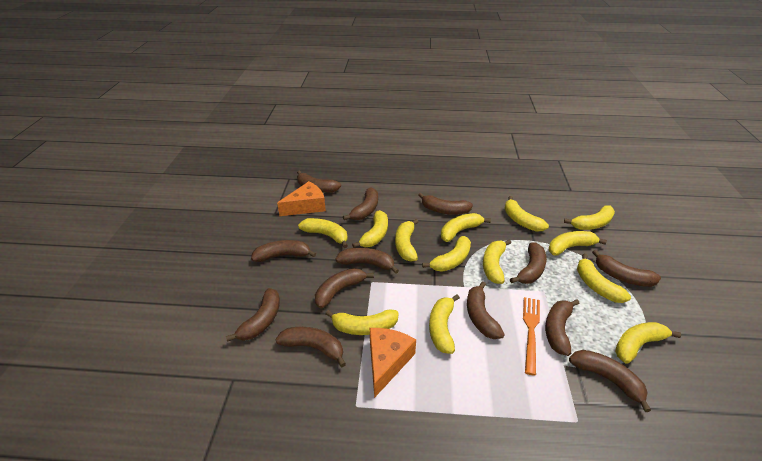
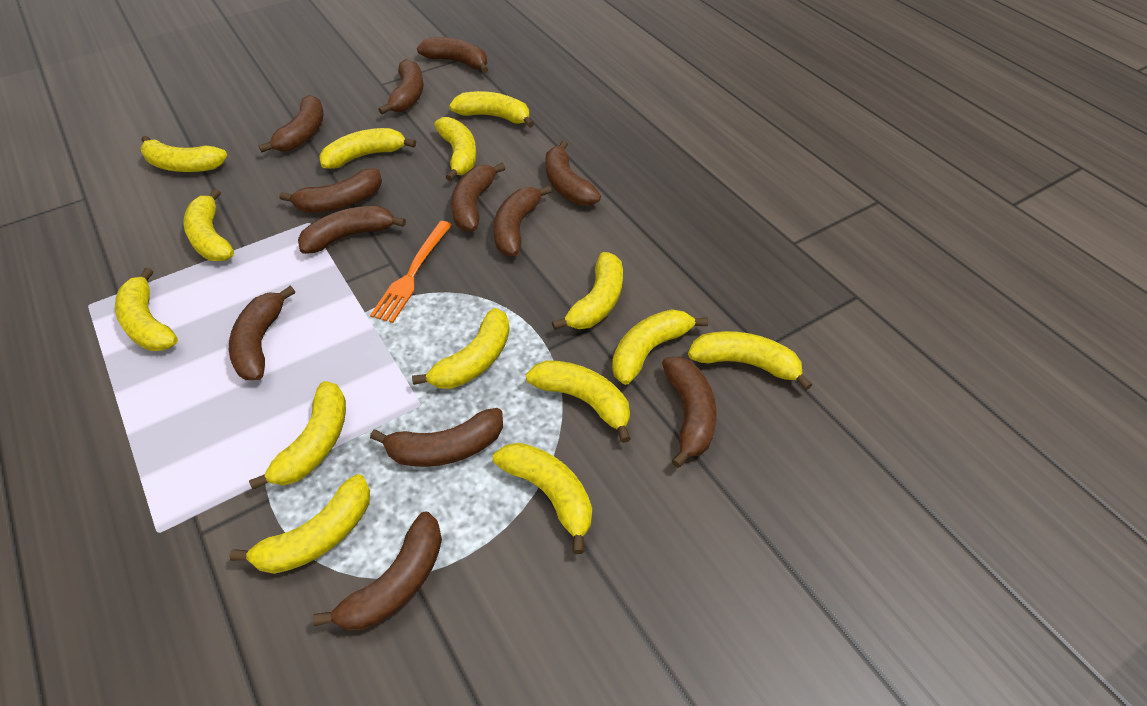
brown banana: [226,288,280,342] [251,240,316,262] [275,327,346,367] [297,170,341,193] [315,268,374,309] [336,248,399,274] [343,187,378,220] [418,193,473,215] [467,281,505,339] [510,243,547,284] [545,300,579,356] [569,350,651,412] [592,250,661,287] = 13 -> [229,286,295,380] [258,95,324,152] [280,169,382,212] [298,206,406,254] [313,511,442,630] [370,408,503,467] [378,59,424,114] [417,37,488,73] [451,163,506,232] [493,185,552,256] [545,140,601,205] [662,357,716,468] = 12
orange cheese: [277,181,326,216] [370,328,416,398] = 2 -> none = 0
yellow banana: [298,218,348,248] [325,310,399,335] [352,210,388,248] [395,219,419,262] [422,236,471,272] [429,294,460,354] [441,213,491,242] [483,239,511,284] [504,196,549,232] [549,231,607,255] [564,205,615,230] [577,254,631,303] [615,322,681,364] = 13 -> [115,268,178,351] [140,136,227,172] [183,188,234,261] [229,474,370,574] [249,381,346,490] [319,128,416,169] [412,308,510,389] [434,117,477,181] [449,91,534,128] [493,443,592,554] [526,360,631,443] [552,252,623,330] [612,309,708,385] [688,331,812,390] = 14

